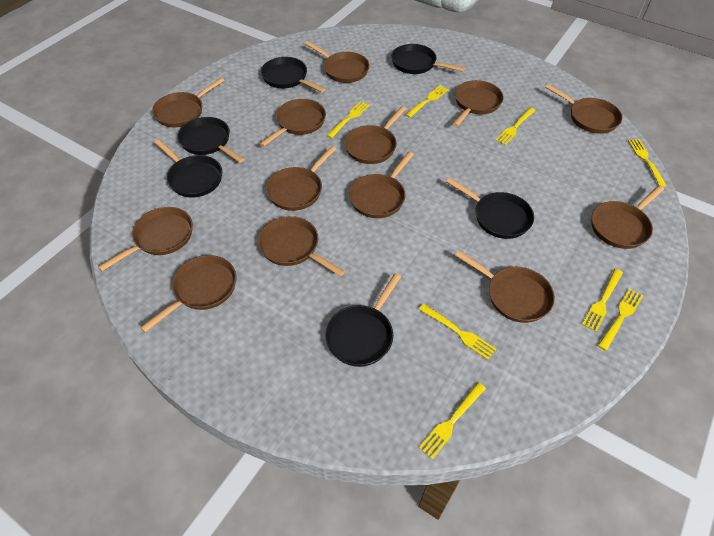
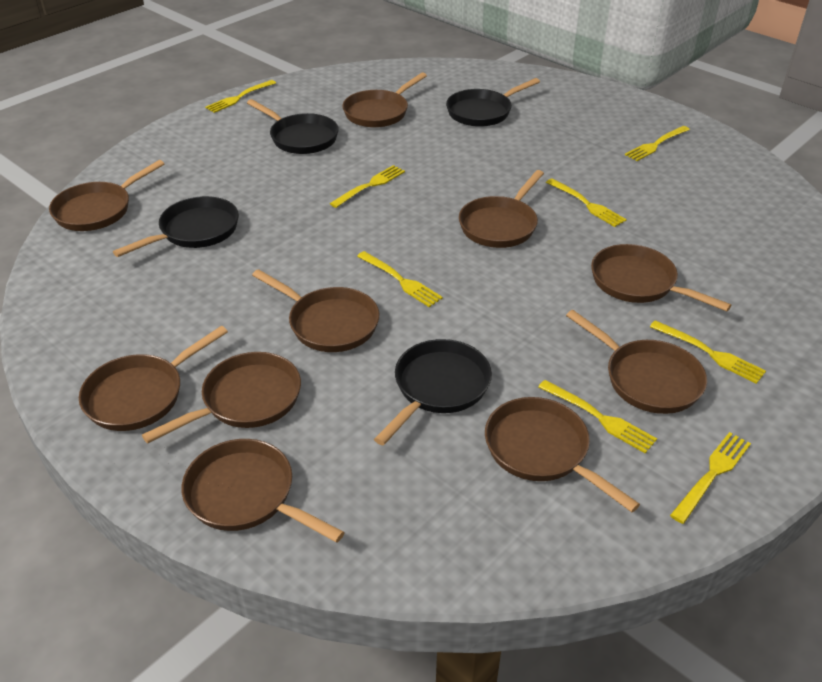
black pan: [154,139,222,197] [178,117,244,163] [261,57,325,92] [325,274,401,367] [391,44,465,74] [446,178,534,239] = 6 -> [113,196,239,257] [247,99,339,154] [374,339,492,446] [446,78,540,127] = 4
brown pan: [98,207,193,272] [140,255,236,333] [152,78,225,127] [258,216,345,277] [260,99,326,147] [266,146,336,211] [305,41,369,83] [344,106,406,164] [349,152,414,218] [453,80,504,127] [455,251,555,323] [545,84,622,134] [592,185,664,249] = 13 -> [49,160,164,231] [79,326,228,431] [142,352,301,444] [181,439,345,543] [252,269,380,352] [342,73,427,128] [459,170,544,248] [485,397,640,512] [566,310,707,414] [591,244,731,311] = 10

